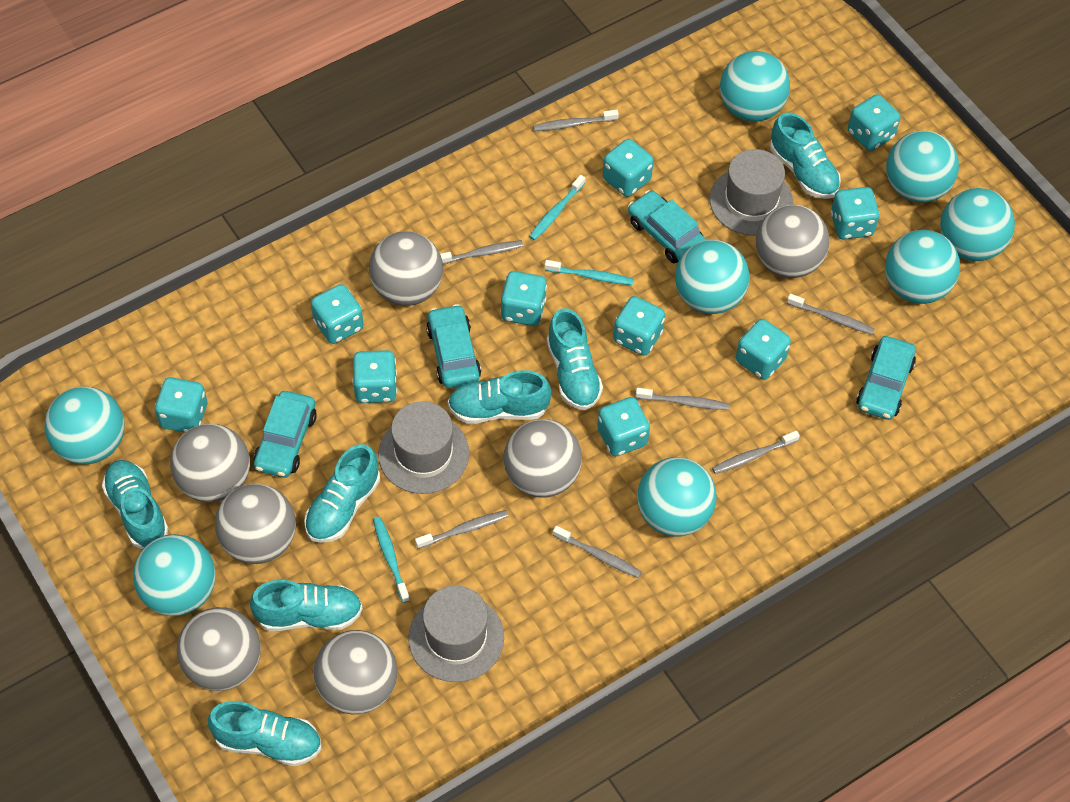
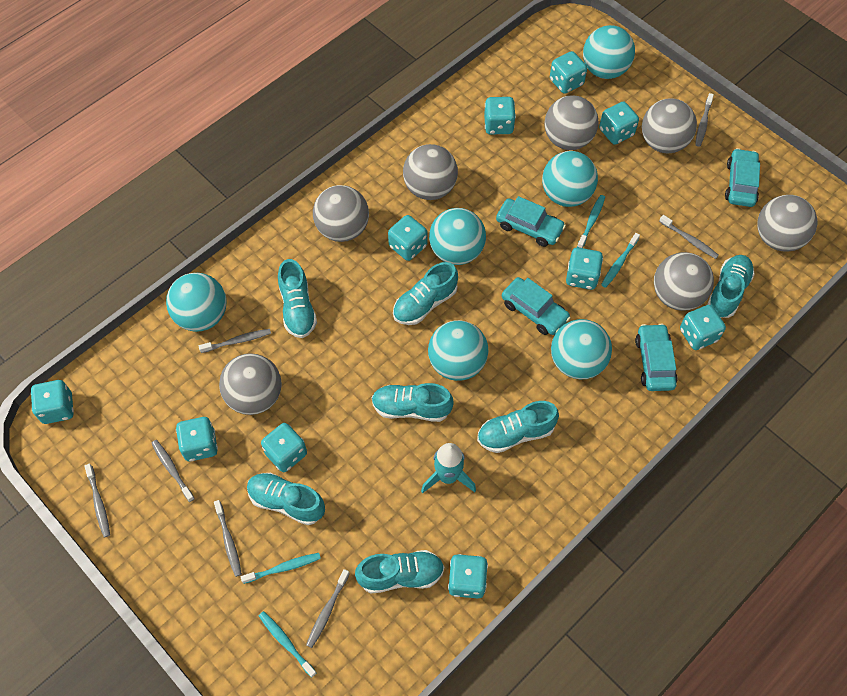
grey hat: [378,401,469,494] [408,586,504,682] [710,149,793,235] = 3 -> none = 0
turquoise ball: [44,387,125,465] [133,534,216,616] [637,457,717,537] [675,240,750,314] [720,51,790,122] [885,230,960,304] [886,131,959,202] [940,188,1015,261] = 8 -> [166,273,227,332] [428,320,488,381] [429,208,486,265] [542,151,598,207] [551,319,612,379] [583,25,635,79] = 6
turquoise rocket: none = 0 -> [421,443,476,493] = 1
turquoise toothbrush: [373,517,410,603] [529,175,586,240] [545,260,634,285] = 3 -> [241,553,321,584] [259,611,317,678] [577,195,605,248] [601,233,640,288] = 4

